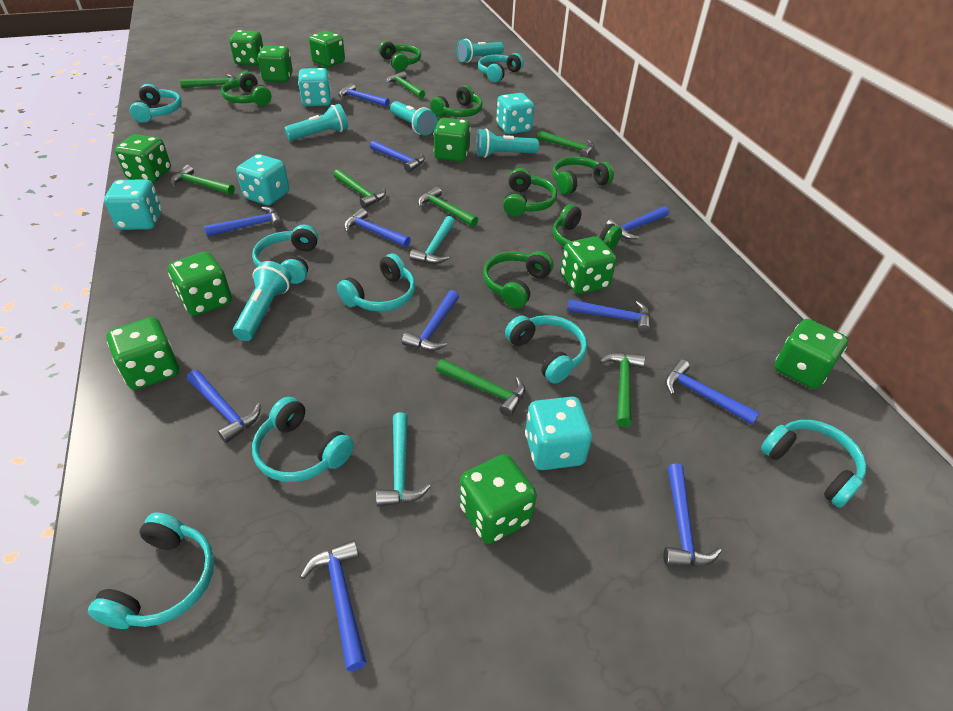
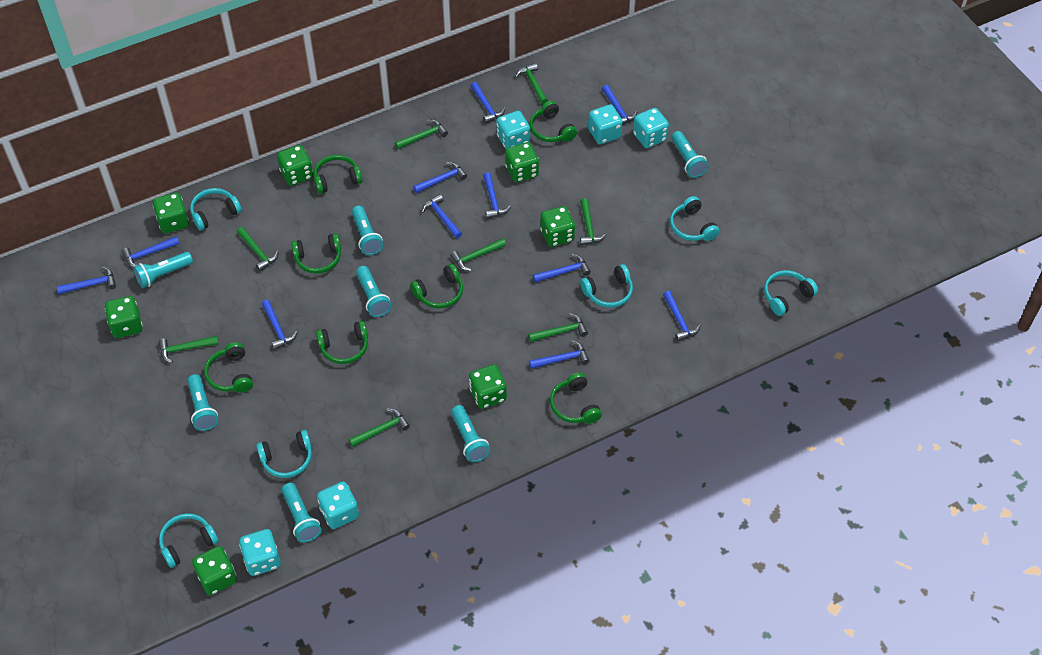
green dice: [106,317,179,390] [115,134,171,183] [168,252,232,316] [229,30,263,66] [258,46,293,82] [309,31,345,67] [434,118,471,162] [459,454,537,544] [561,236,617,294] [775,319,848,389] = 10 -> [105,296,143,338] [153,193,189,233] [192,546,237,595] [277,145,313,186] [469,364,507,409] [505,142,539,182] [540,206,575,247] = 7
turquoise flashlight: [233,261,291,341] [284,104,348,141] [390,101,437,135] [456,39,504,63] [476,129,539,158] = 5 -> [133,252,193,288] [187,374,218,431] [282,483,321,542] [352,206,383,255] [356,266,391,317] [451,405,490,462] [671,131,709,178] = 7
turquoise hammer: [376,412,431,506] [410,216,455,264] = 2 -> none = 0
turquoise headphones: [88,512,214,629] [130,84,182,123] [252,225,318,284] [252,397,354,482] [337,254,416,312] [478,53,524,82] [505,315,587,384] [761,420,867,508] = 8 -> [159,513,219,568] [190,188,242,231] [256,430,312,478] [580,264,633,308] [670,196,720,241] [764,270,818,316] = 6

